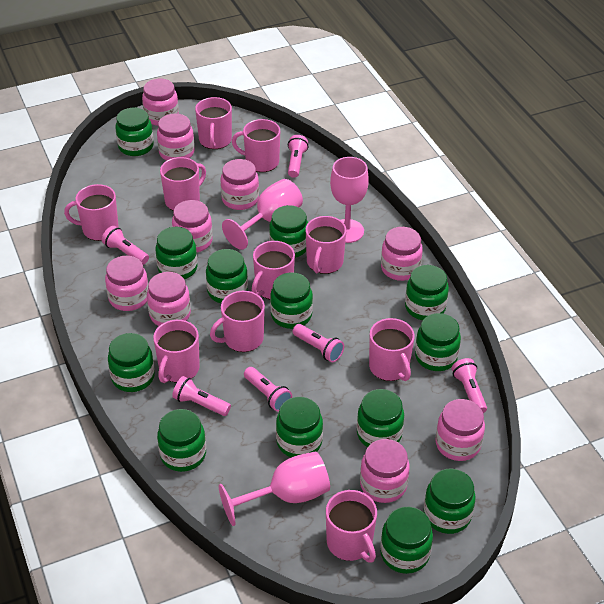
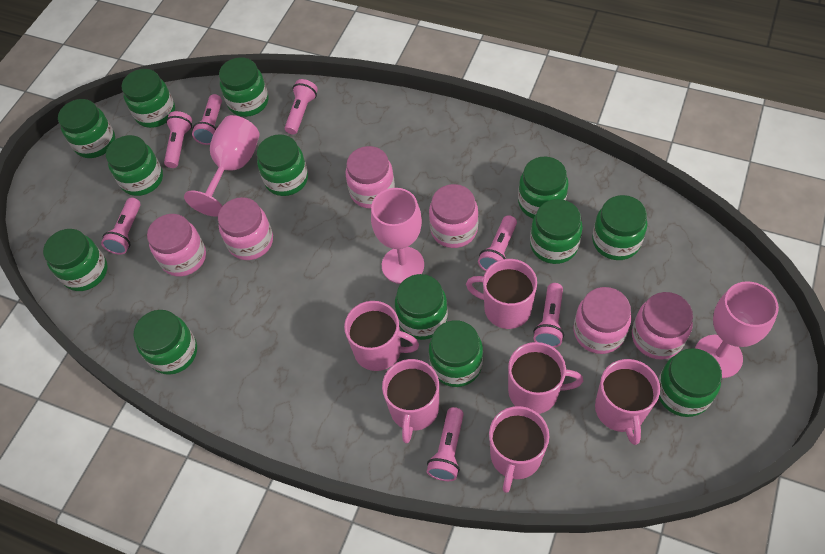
pink flashlight: [102,226,149,265] [172,376,231,416] [244,367,292,411] [288,135,309,178] [293,324,344,363] [452,358,487,413] = 6 -> [101,198,141,255] [164,111,192,168] [192,94,222,145] [285,79,318,135] [427,407,464,481] [478,215,517,271] [533,283,564,348] = 7
pink jar: [105,256,148,311] [142,79,179,126] [147,272,191,326] [157,114,195,161] [172,200,213,252] [220,159,259,210] [360,439,410,503] [381,227,423,281] [436,399,485,461] = 9 -> [147,214,206,276] [218,197,273,260] [346,146,395,209] [429,184,478,248] [574,287,631,354] [632,292,693,359] = 6
pink mug: [64,184,119,241] [153,320,200,383] [160,157,206,211] [195,97,232,149] [210,291,265,352] [232,119,280,172] [252,241,295,299] [305,216,346,274] [326,490,377,563] [369,318,415,381] = 10 -> [344,301,419,371] [382,359,439,443] [466,259,537,329] [489,406,549,493] [508,342,583,414] [595,359,660,445] = 6

